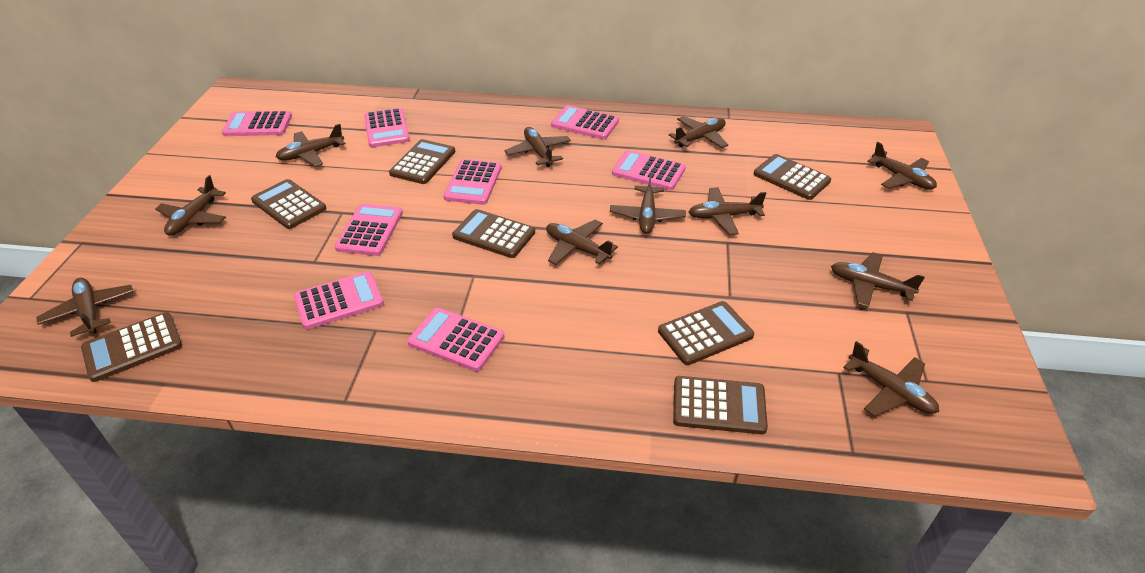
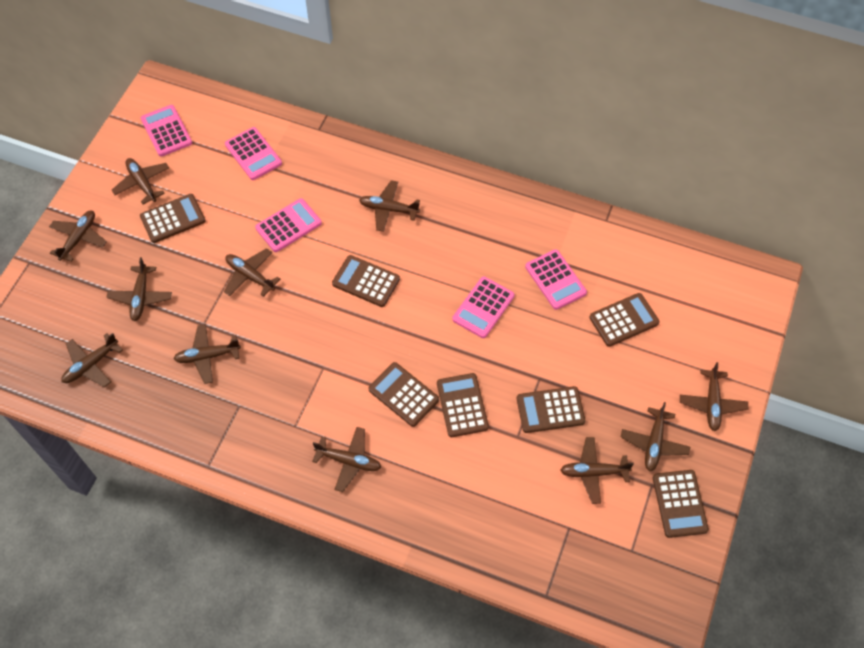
pink calculator: [222,111,292,136] [294,271,384,329] [335,204,403,256] [364,108,410,147] [407,308,504,372] [444,159,501,205] [551,105,619,139] [612,150,686,190] = 8 -> [141,105,192,157] [225,127,282,180] [255,198,322,252] [452,276,514,338] [525,249,587,310] = 5

